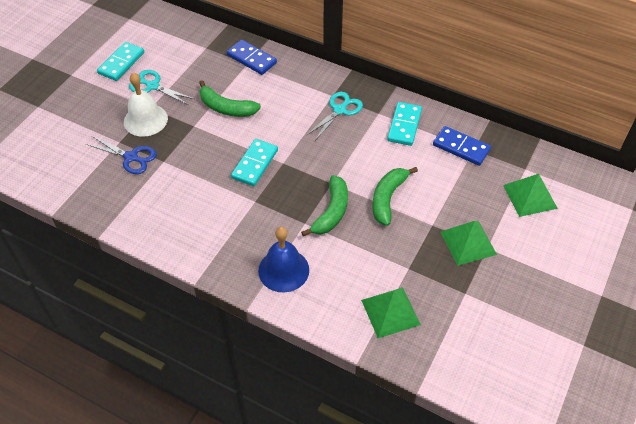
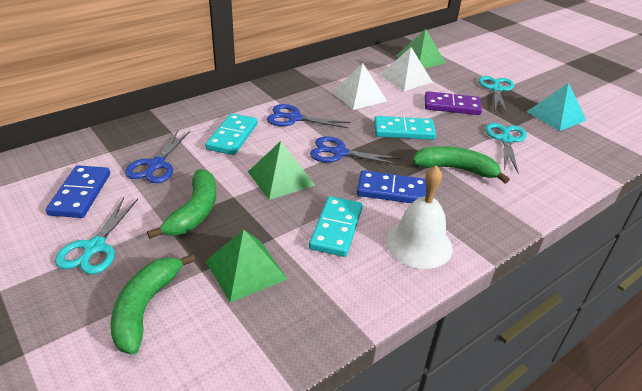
blue bell: [258,227,309,292] = 1 -> none = 0
blue scissors: [86,136,157,174] = 1 -> [125,130,190,183] [267,104,351,128] [310,136,401,165] = 3
purple domino: none = 0 -> [425,91,482,115] = 1
turquoise pyramid: none = 0 -> [527,83,587,131] = 1
turquoise scissors: [129,70,194,105] [307,92,363,140] = 2 -> [55,197,138,274] [478,76,514,114] [485,123,527,172] = 3
white pyramid: none = 0 -> [332,63,387,110] [380,47,433,91] = 2

